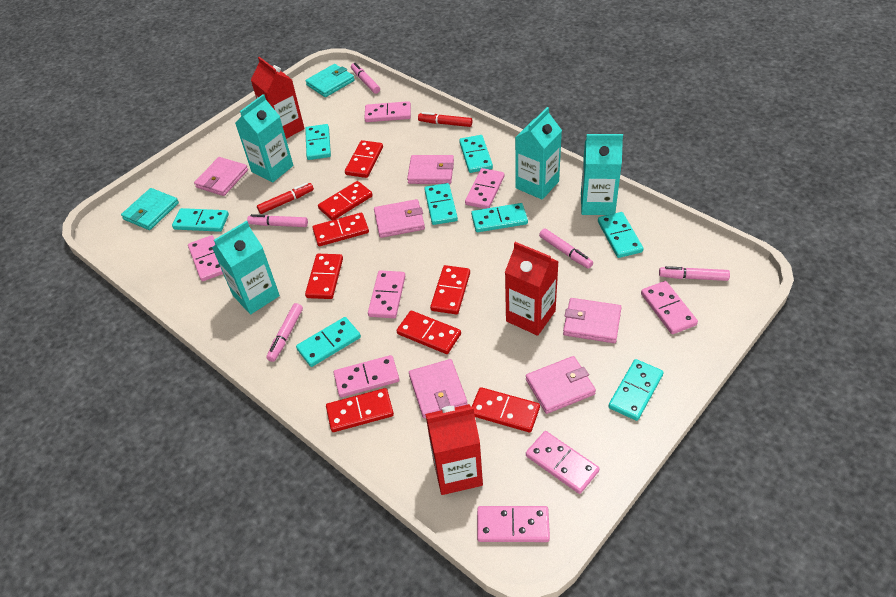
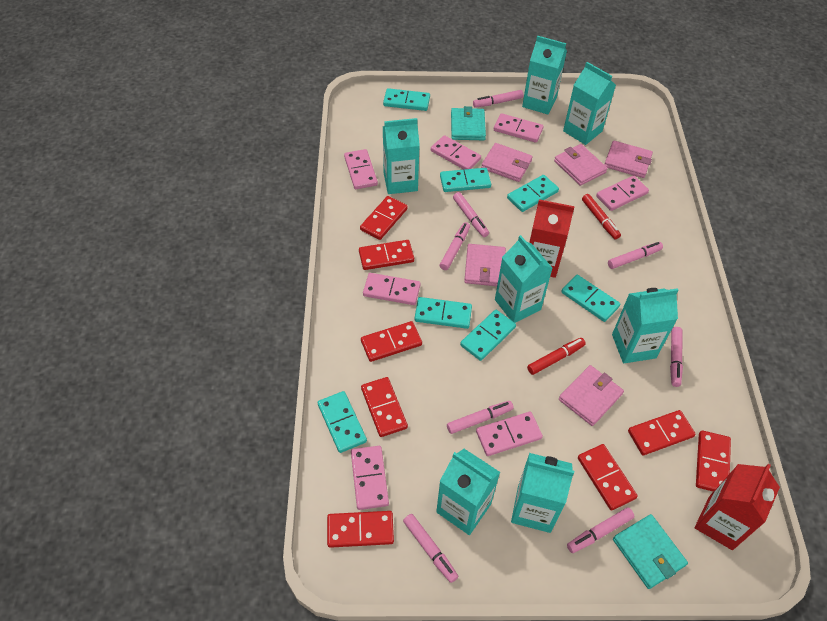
pink domino: [188,235,223,281] [334,355,399,397] [364,101,411,122] [368,270,405,318] [465,168,504,209] [477,506,550,542] [526,431,599,494] [641,281,698,334] = 8 -> [344,149,378,189] [351,446,389,510] [363,273,421,305] [431,135,481,169] [476,412,543,456] [494,113,544,143] [596,175,649,211] = 7
pink marker: [247,214,308,227] [266,303,303,362] [351,63,380,94] [539,229,593,269] [659,266,730,281] = 5 -> [403,514,458,583] [440,222,470,270] [447,401,514,434] [453,192,489,237] [473,90,523,108] [567,507,635,553] [608,242,663,269] [670,327,683,387] = 8
pink wallet: [194,157,248,196] [374,199,425,238] [407,155,454,184] [409,359,468,418] [526,356,596,414] [563,298,622,343] = 6 -> [464,244,506,286] [481,143,533,182] [554,144,608,186] [559,365,624,426] [604,141,653,178] = 5
red carton: [251,57,305,139] [425,404,483,495] [505,242,559,336] = 3 -> [529,199,575,278] [695,464,780,550] = 2
turquoise carton: [212,221,280,314] [235,94,293,183] [515,107,562,200] [581,134,623,215] = 4 -> [383,118,420,194] [436,449,500,535] [495,235,553,323] [511,453,574,533] [522,36,567,114] [563,62,616,145] [612,288,678,363] = 7
turquoise domino: [172,208,229,232] [296,317,361,367] [305,124,331,160] [424,183,458,225] [459,135,493,173] [471,203,528,232] [598,212,643,258] [608,359,664,421] = 8 -> [317,391,367,453] [383,88,430,111] [414,297,472,329] [440,168,491,192] [460,310,516,361] [507,175,559,212] [561,275,620,322] = 7

